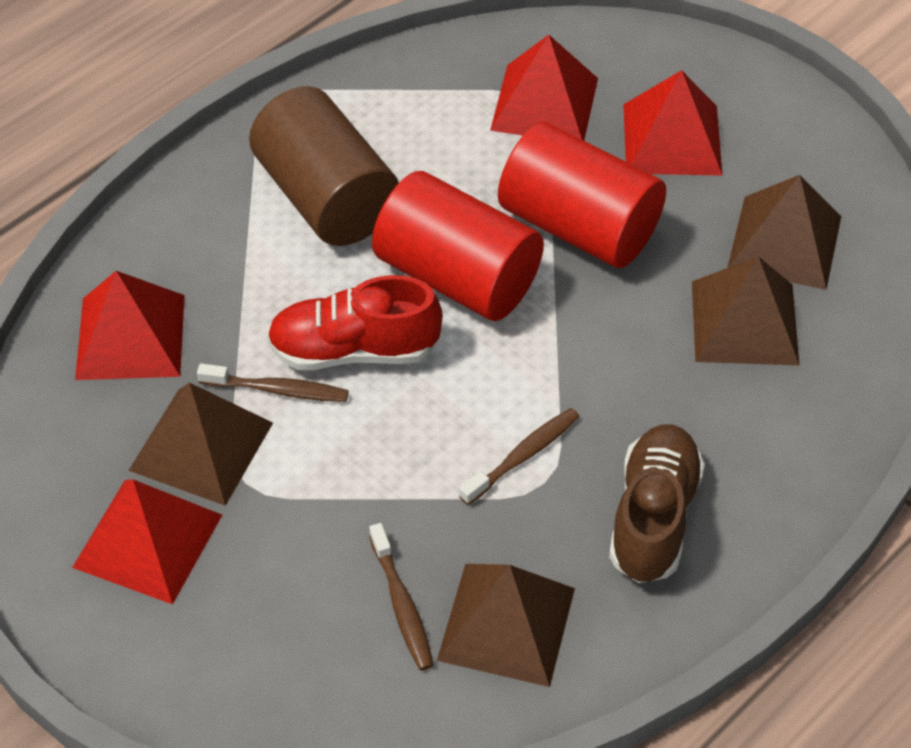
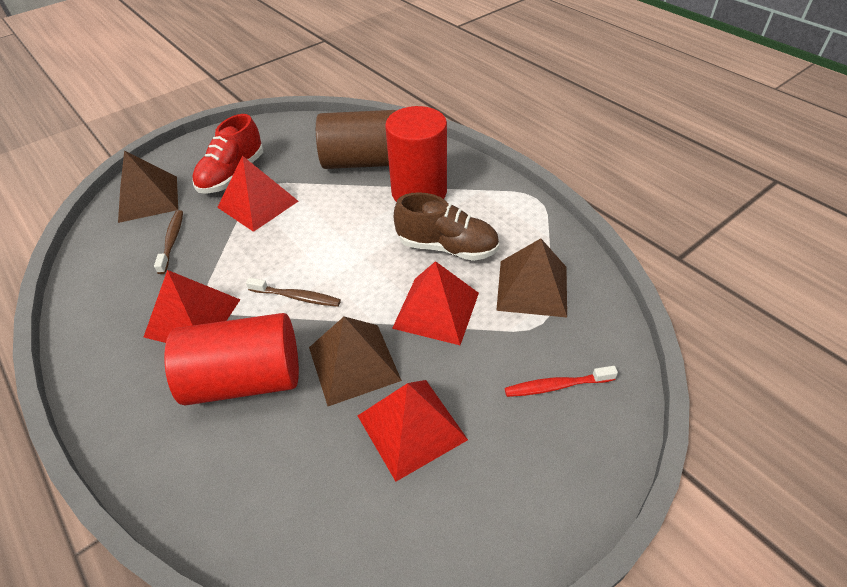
brown pyramid: [128,382,273,506] [437,564,575,687] [692,256,799,365] [727,175,841,290] = 4 -> [118,151,178,223] [309,317,402,406] [496,238,567,317] = 3
brown toothbrush: [197,363,349,402] [369,523,434,671] [459,408,580,505] = 3 -> [154,210,183,274] [246,278,341,307] = 2
red toothbrush: none = 0 -> [504,366,618,397] = 1

